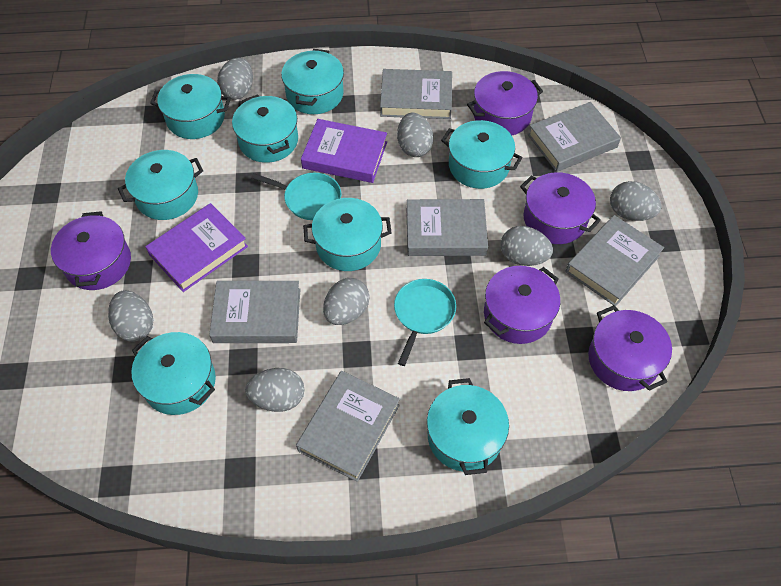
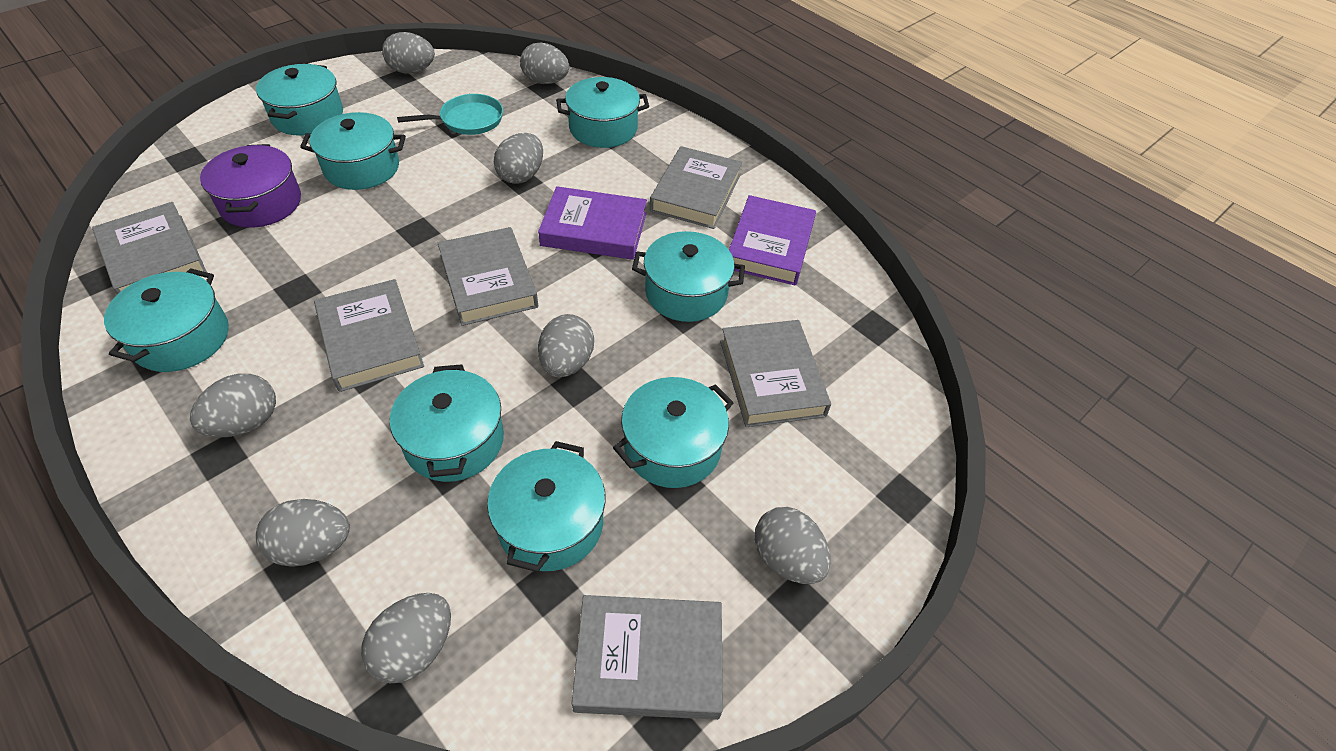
grey egg: [108,290,153,342] [217,57,253,100] [245,368,304,412] [323,278,370,325] [397,113,433,157] [500,226,553,266] [610,181,662,221] = 7 -> [190,374,276,437] [256,499,350,567] [361,593,451,683] [382,32,435,74] [494,133,543,184] [520,43,569,84] [538,314,594,377] [754,507,831,584] = 8
purple pot: [51,211,131,290] [467,71,543,135] [484,266,560,344] [520,172,601,244] [588,305,672,391] = 5 -> [200,144,301,228] = 1
turquoise pan: [251,173,341,220] [394,279,456,366] = 2 -> [397,94,503,135] = 1

